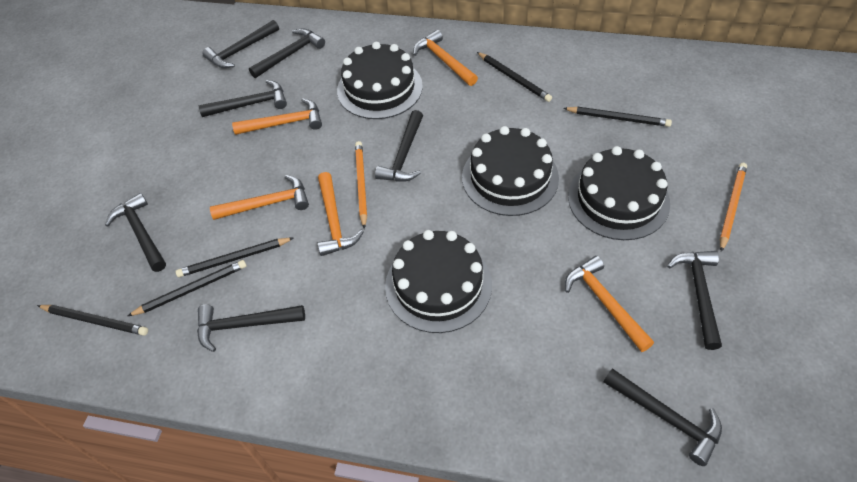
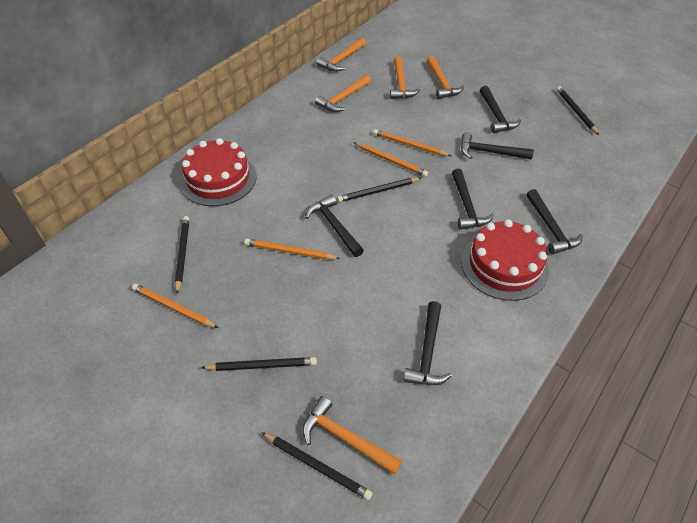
black cake: [337,42,423,119] [385,230,492,333] [462,126,559,216] [568,146,670,240] = 4 -> none = 0
black hammer: [105,193,166,272] [197,305,305,352] [199,80,287,117] [202,20,279,68] [249,28,325,78] [375,110,423,182] [604,368,722,466] [667,251,722,350] = 8 -> [305,195,364,257] [403,301,452,385] [452,169,494,230] [461,132,534,160] [480,86,521,133] [526,189,583,254] = 6
orange pencil: [355,141,367,229] [720,163,747,252] = 2 -> [132,284,218,328] [244,239,340,260] [354,142,428,177] [373,129,451,156] = 4
red cake: none = 0 -> [179,138,256,206] [461,219,549,301] = 2

